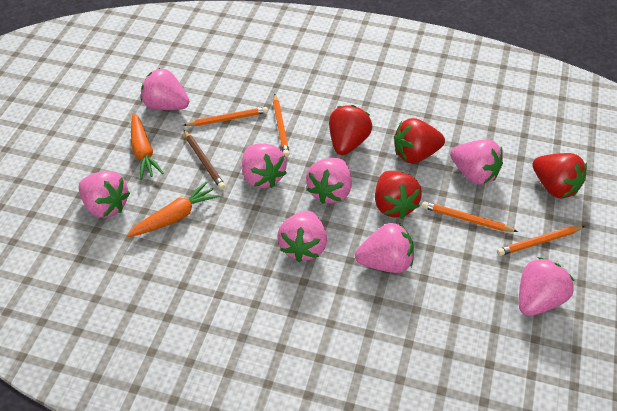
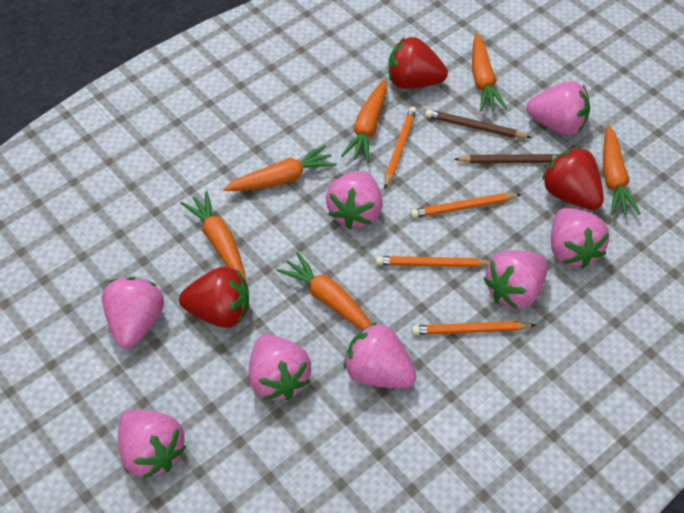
brown pencil: [184,130,225,190] = 1 -> [425,109,532,138] [454,154,558,163] = 2
orange carrot: [127,181,219,237] [131,113,164,180] = 2 -> [181,191,246,281] [223,145,337,191] [277,252,372,330] [341,79,387,162] [472,33,507,112] [603,125,640,215] = 6
red strawberry: [329,105,372,155] [375,171,422,219] [394,118,445,163] [532,153,587,198] = 4 -> [179,266,249,328] [388,37,448,89] [542,147,604,210] = 3

